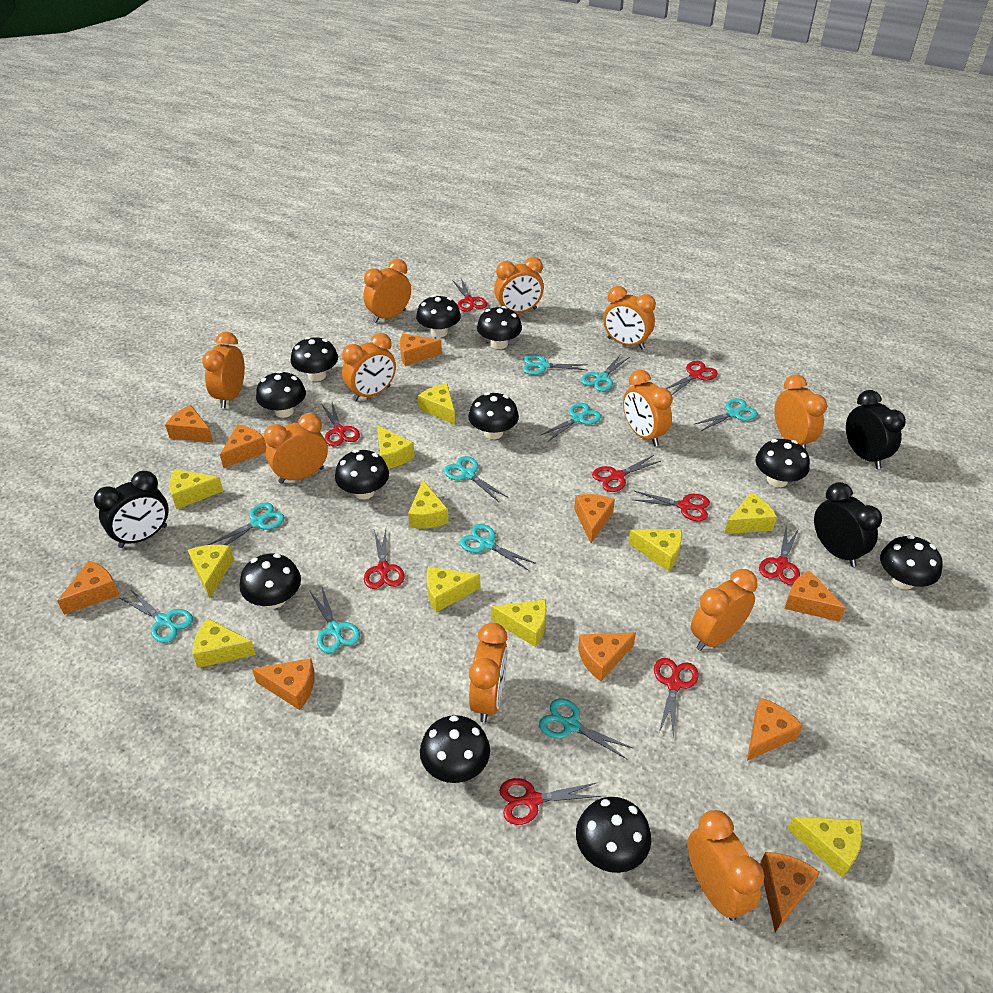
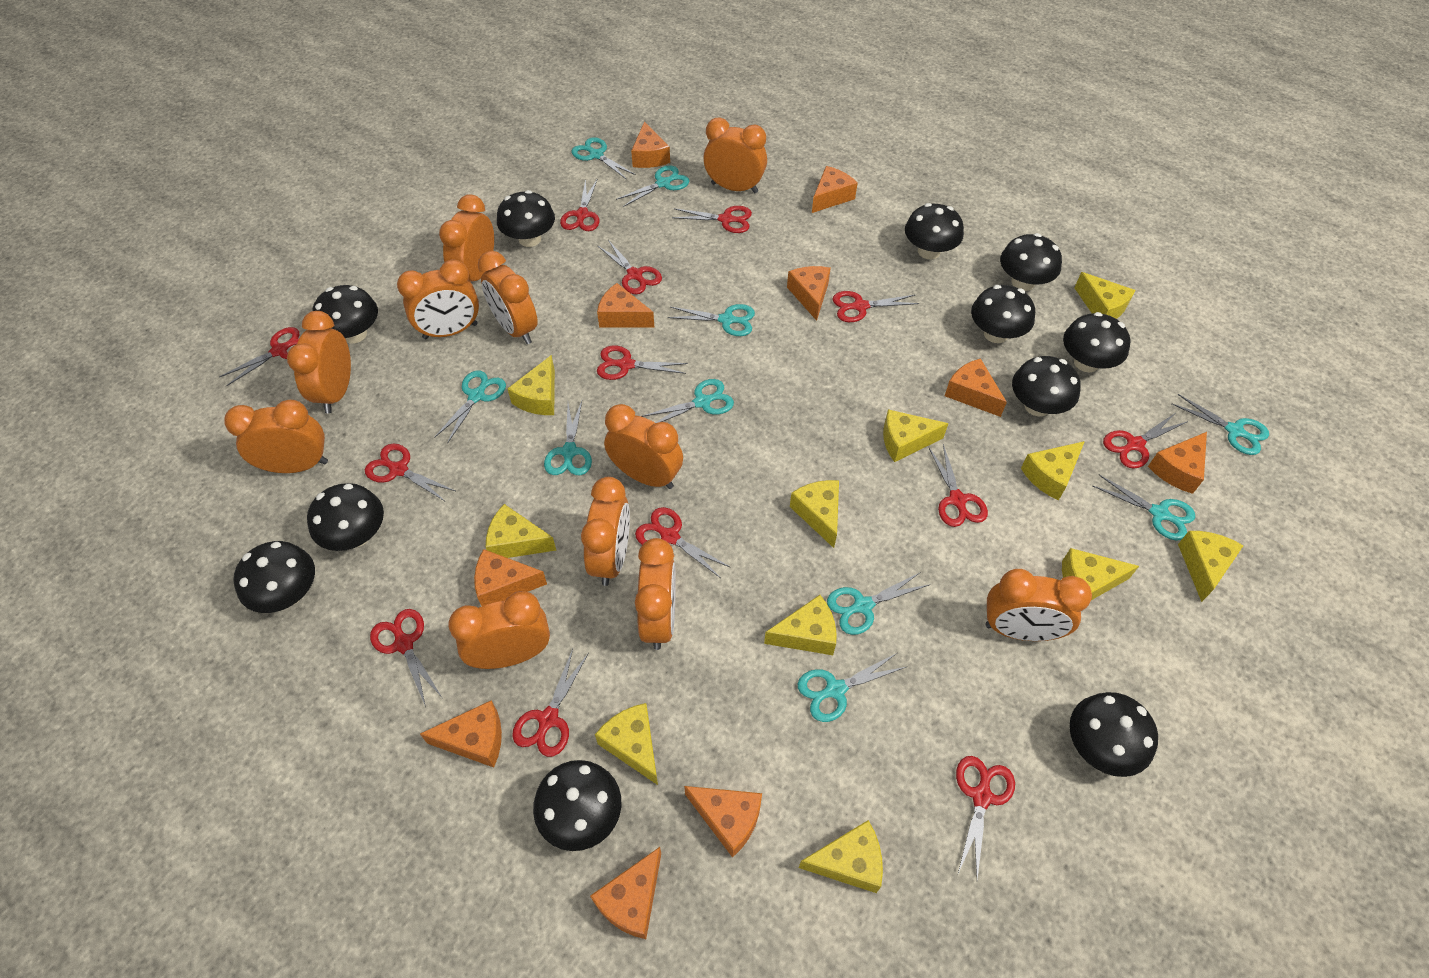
black clock: [94,471,169,548] [814,482,882,567] [846,390,906,469] = 3 -> none = 0
red scissors: [322,402,360,446] [364,529,405,589] [452,278,487,312] [499,778,601,825] [592,455,661,492] [634,491,710,521] [654,658,699,739] [666,361,718,395] [759,526,800,585] = 9 -> [219,327,299,386] [365,444,455,502] [370,609,442,707] [512,649,589,757] [560,179,599,231] [597,346,688,380] [598,240,662,294] [635,507,731,578] [672,206,752,233] [832,291,919,322] [928,444,988,527] [956,756,1015,879] [1103,413,1188,469] = 13

